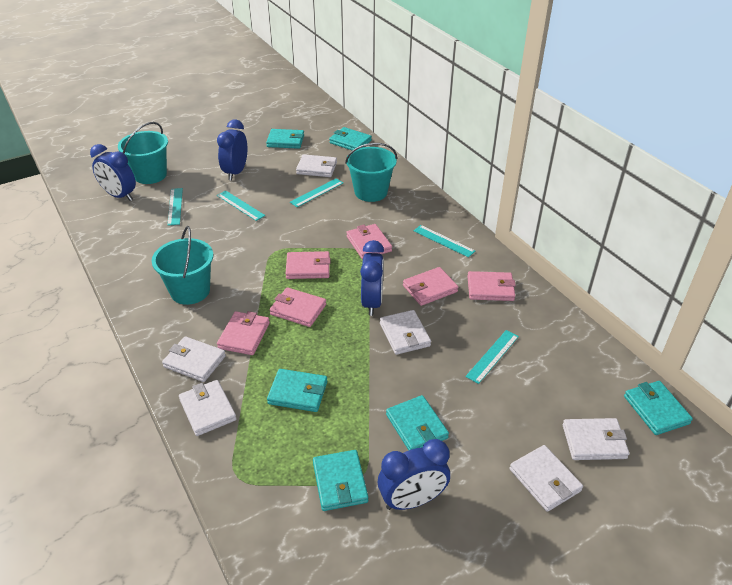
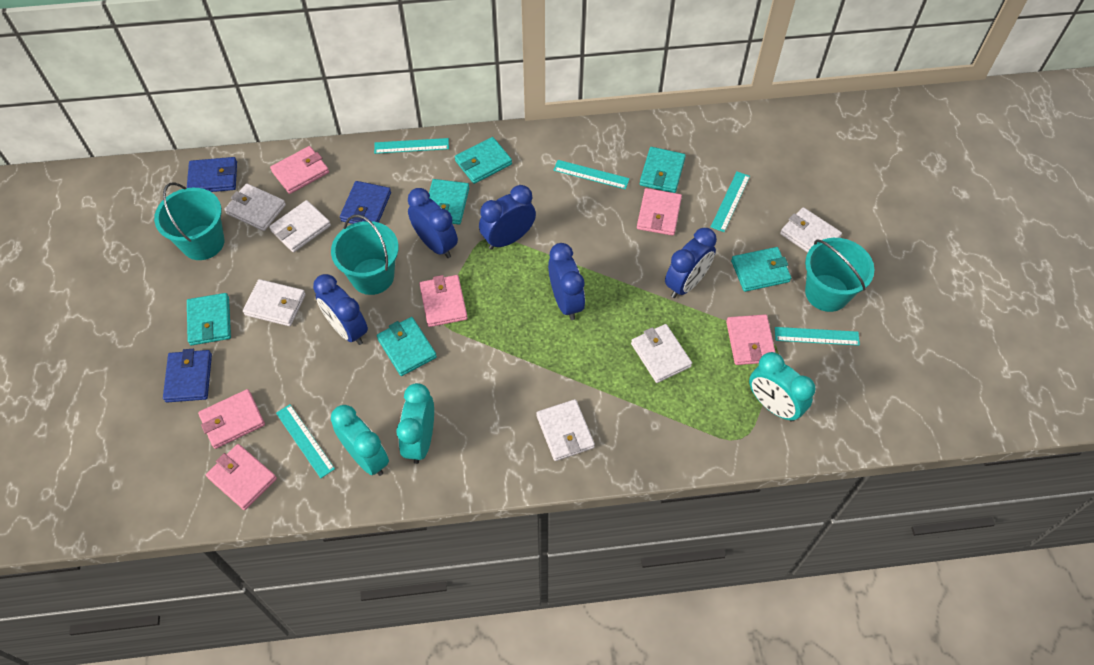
blue clock: [90,144,136,201] [217,119,247,180] [360,240,384,316] [378,439,450,510] = 4 -> [313,274,368,345] [408,188,458,258] [479,185,536,250] [548,243,585,320] [665,228,717,298] = 5
blue wallet: none = 0 -> [163,349,212,402] [187,157,237,192] [340,181,391,224] = 3
turquoise clock: none = 0 -> [331,405,389,476] [396,383,434,464] [749,352,816,422] = 3

